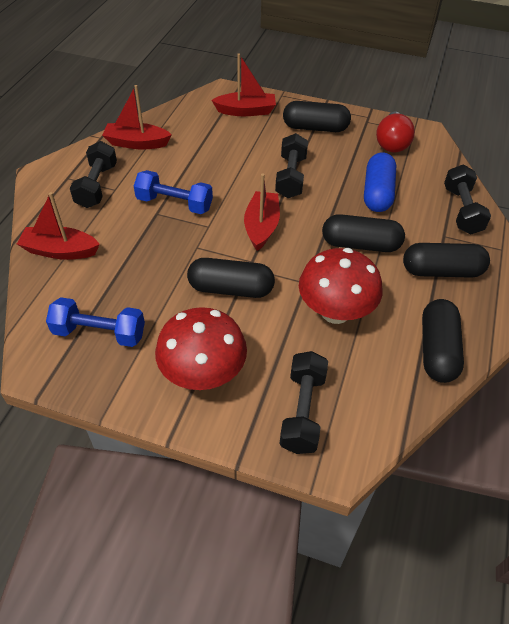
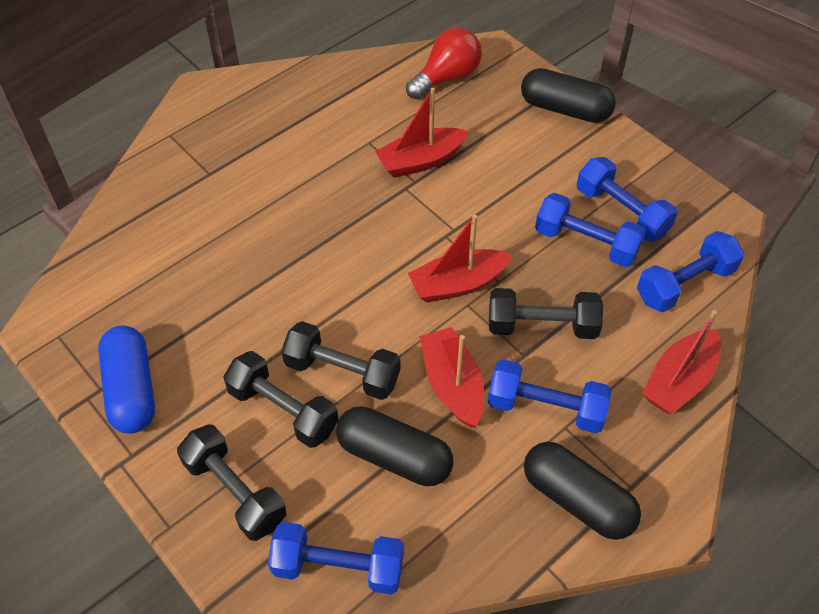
black capsule: [187,258,275,298] [283,101,351,132] [322,214,405,252] [403,243,490,278] [422,299,464,383] = 5 -> [336,406,453,486] [521,68,616,123] [524,442,641,540] = 3
blue dumbbell: [46,297,145,347] [134,170,213,214] = 2 -> [268,522,404,595] [488,359,611,433] [535,193,646,267] [576,157,678,242] [637,231,744,312] = 5
red mushroom: [155,307,247,390] [299,248,382,324] = 2 -> none = 0

